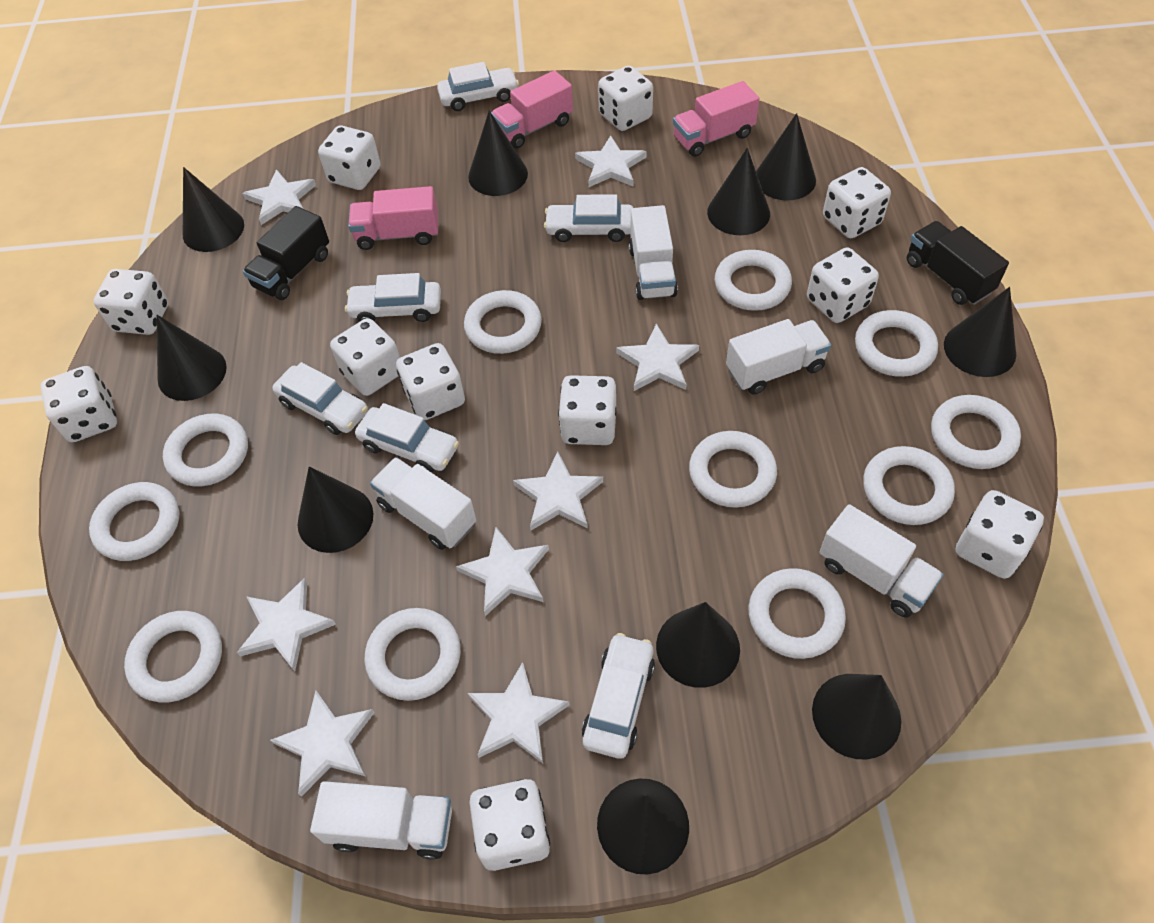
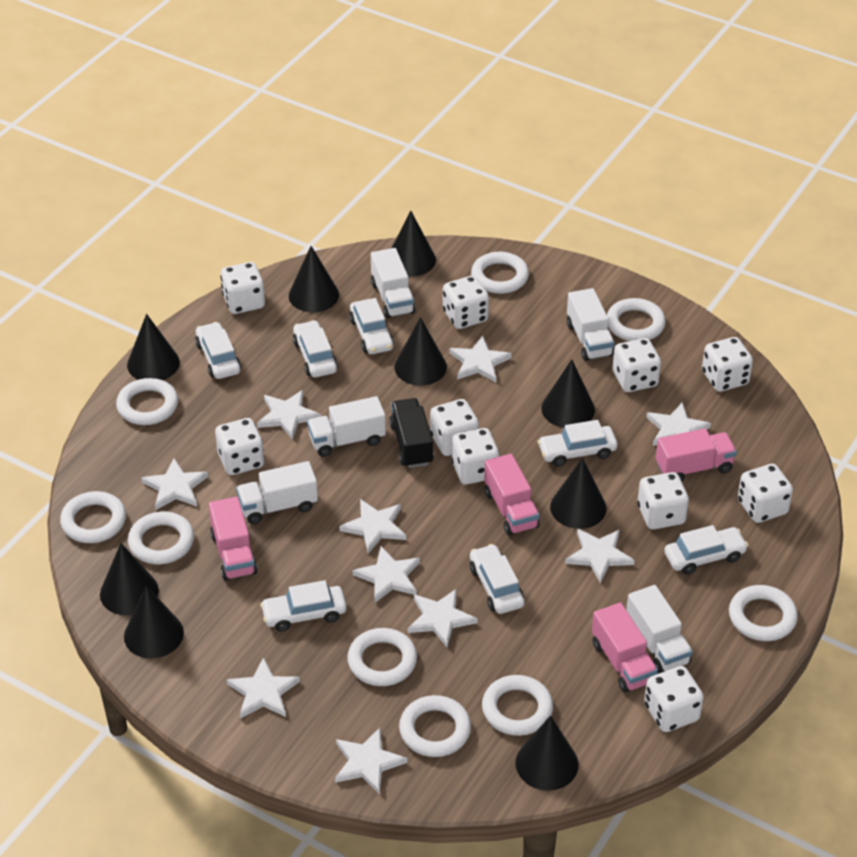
black cone: [157,315,227,401] [183,167,244,252] [298,466,373,553] [468,111,528,196] [597,779,689,875] [656,602,740,688] [707,148,770,235] [756,113,816,200] [812,674,901,759] [944,287,1016,377] = 10 -> [100,543,159,615] [124,585,184,658] [127,314,180,380] [289,246,339,312] [392,211,436,277] [394,317,447,386] [515,715,579,791] [541,359,595,428] [550,458,606,529] = 9
black truck: [243,206,329,300] [907,221,1009,305] = 2 -> [389,398,434,468] = 1
pink truck: [348,186,438,250] [491,70,573,149] [673,81,760,157] = 3 -> [209,497,258,581] [484,454,540,536] [592,603,658,693] [656,428,737,481] = 4
white car: [272,362,368,435] [345,273,441,322] [355,403,459,473] [437,62,519,111] [544,194,633,242] [582,633,655,759] = 6 -> [195,322,241,379] [260,580,347,632] [293,320,338,377] [349,298,394,354] [470,544,525,614] [538,420,617,466] [664,525,748,575] = 7
white dice: [40,366,117,442] [93,269,169,335] [318,126,381,190] [330,318,400,396] [396,343,465,420] [469,779,550,871] [558,375,616,445] [598,66,653,131] [807,248,879,323] [823,167,891,238] [956,490,1044,579] = 11 -> [215,418,264,475] [220,262,265,314] [430,399,479,456] [443,276,489,329] [451,428,499,485] [613,338,661,392] [638,472,689,530] [644,666,704,732] [702,337,753,392] [738,464,793,523] = 10
white ring: [89,482,179,561] [124,611,222,702] [163,414,248,486] [364,608,461,701] [464,290,542,354] [689,431,777,508] [715,250,792,311] [748,568,846,659] [855,310,938,377] [863,446,955,525] [931,395,1021,469] = 11 -> [60,491,126,543] [116,378,178,425] [128,512,194,564] [347,628,417,686] [399,695,471,757] [471,252,529,294] [482,675,553,736] [607,298,666,341] [729,585,798,641] = 9
white star: [237,578,336,672] [242,169,316,225] [270,691,375,797] [456,527,549,616] [468,662,570,763] [513,451,603,530] [575,135,646,187] [616,324,699,391] = 8 -> [141,458,208,510] [227,657,300,719] [257,390,321,440] [335,728,407,795] [339,499,406,554] [353,546,420,603] [408,589,478,648] [449,336,512,382] [565,529,635,583] [646,402,711,446] = 10

